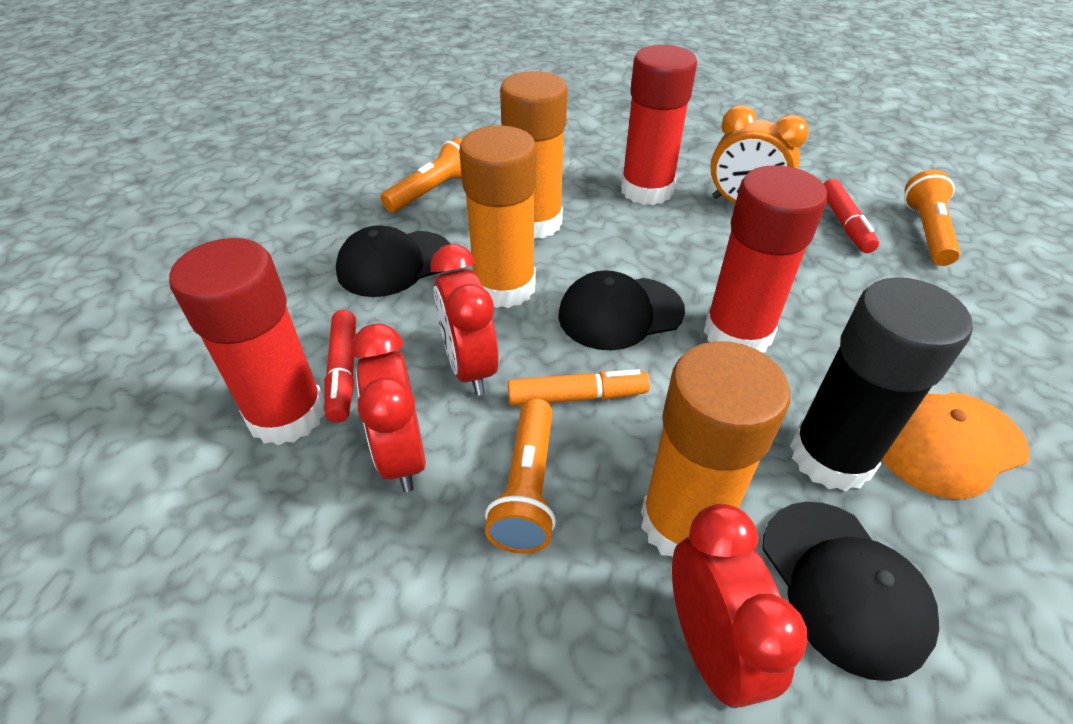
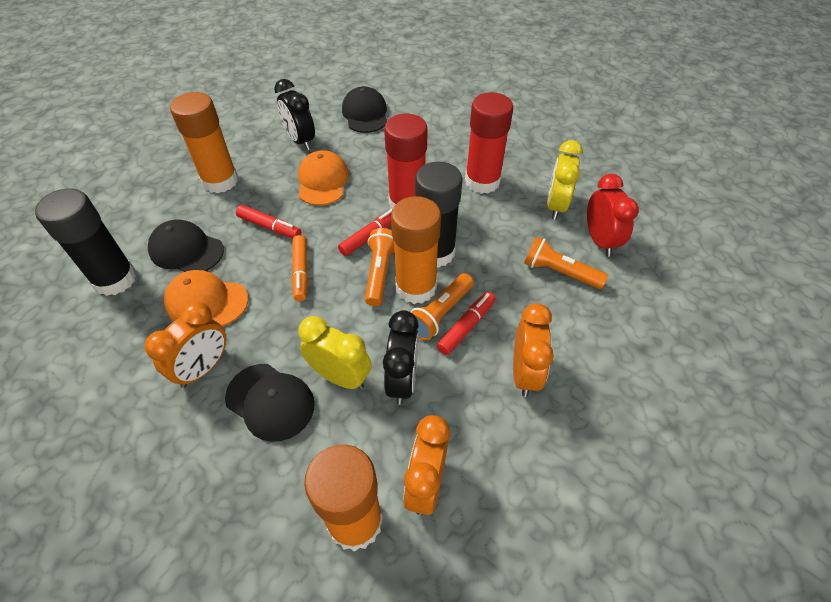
black clock: none = 0 -> [274,79,315,150] [383,310,419,405] = 2
black glue stick: [790,277,973,491] = 1 -> [35,188,137,296] [415,162,463,268] = 2
orange cap: [882,392,1030,499] = 1 -> [164,270,248,326] [298,150,349,206] = 2
orange clock: [710,105,809,203] = 1 -> [144,301,226,388] [403,415,450,515] [513,303,554,397] = 3
red clock: [351,324,426,492] [431,244,499,396] [672,504,808,708] = 3 -> [587,174,639,257] = 1
red glue stick: [169,238,325,445] [621,45,697,205] [704,165,828,353] = 3 -> [384,114,428,209] [465,92,513,194] = 2
red marker: [324,310,356,422] [823,179,879,253] = 2 -> [236,205,301,238] [338,209,393,256] [437,292,496,355] = 3
yellow clock: none = 0 -> [298,316,372,390] [547,140,583,220] = 2

